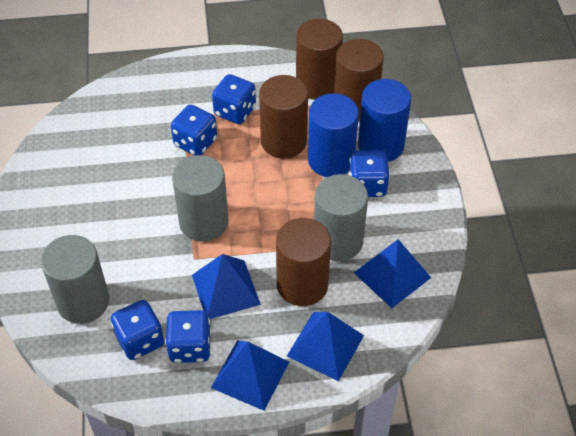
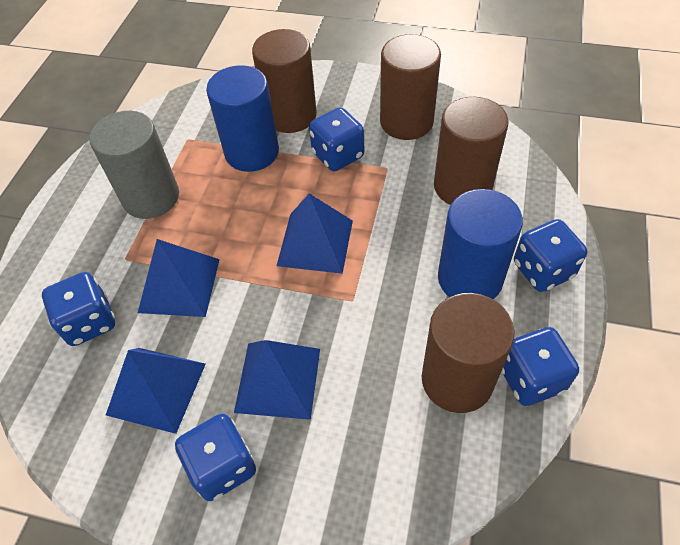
grey cylinder: [41,235,109,324] [172,155,228,242] [314,174,368,261] = 3 -> [90,111,179,219] = 1

